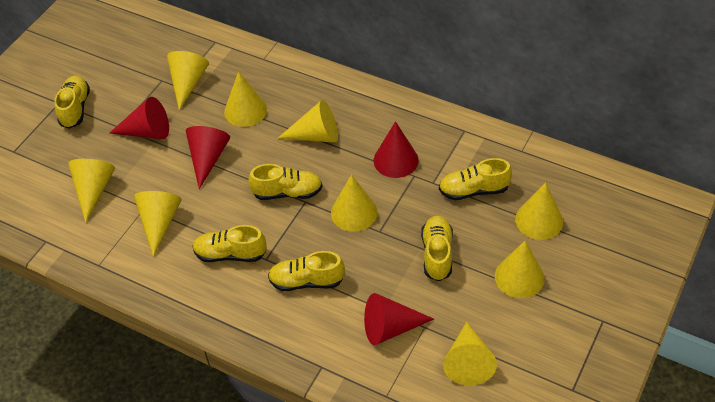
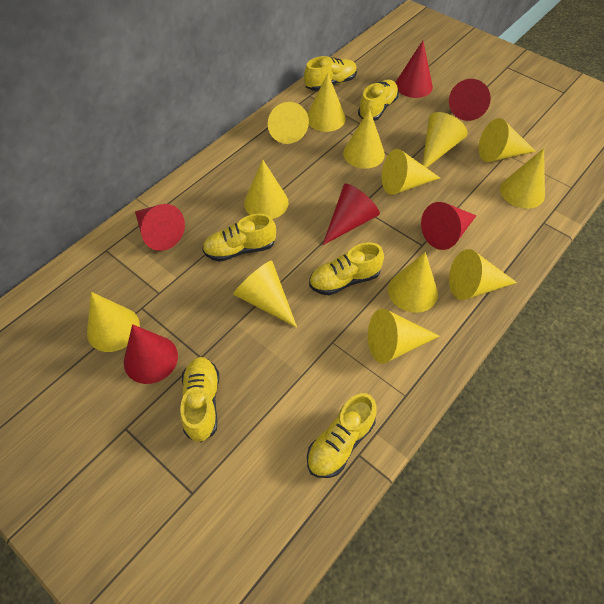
red cone: [109,97,169,139] [186,126,230,189] [364,293,434,345] [374,121,418,178] = 4 -> [124,324,178,384] [135,204,185,251] [323,184,380,245] [395,41,433,98] [421,202,476,250] [449,79,491,121] = 6
yellow cone: [68,159,115,223] [134,191,182,257] [167,51,209,110] [224,71,267,127] [277,100,338,143] [331,175,378,232] [443,322,497,385] [495,240,544,298] [515,182,563,240] = 9 -> [87,292,140,352] [233,260,297,328] [244,159,289,219] [268,102,309,144] [308,73,346,132] [343,109,385,169] [368,308,439,364] [382,149,440,195] [388,252,438,313] [423,112,468,168] [449,249,517,300] [479,118,536,162] [500,148,545,209] = 13

